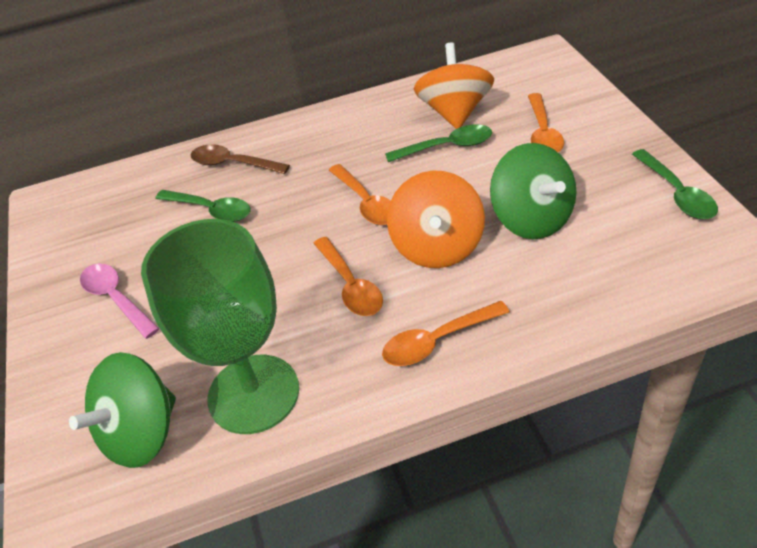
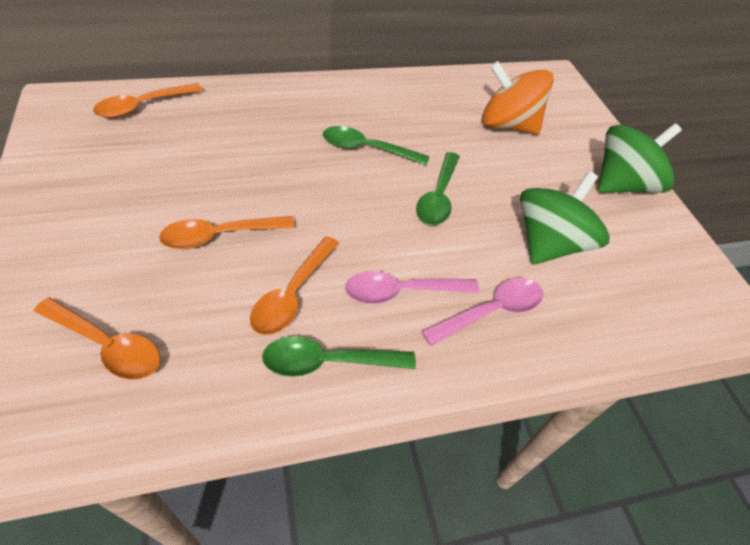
brown spoon: [191,144,290,174] = 1 -> none = 0
green goblet: [141,219,299,434] = 1 -> none = 0
orange spinning top: [387,171,485,268] [414,42,494,129] = 2 -> [482,61,554,134] = 1
pink spoon: [80,263,160,339] = 1 -> [345,271,479,304] [421,278,543,346] = 2

